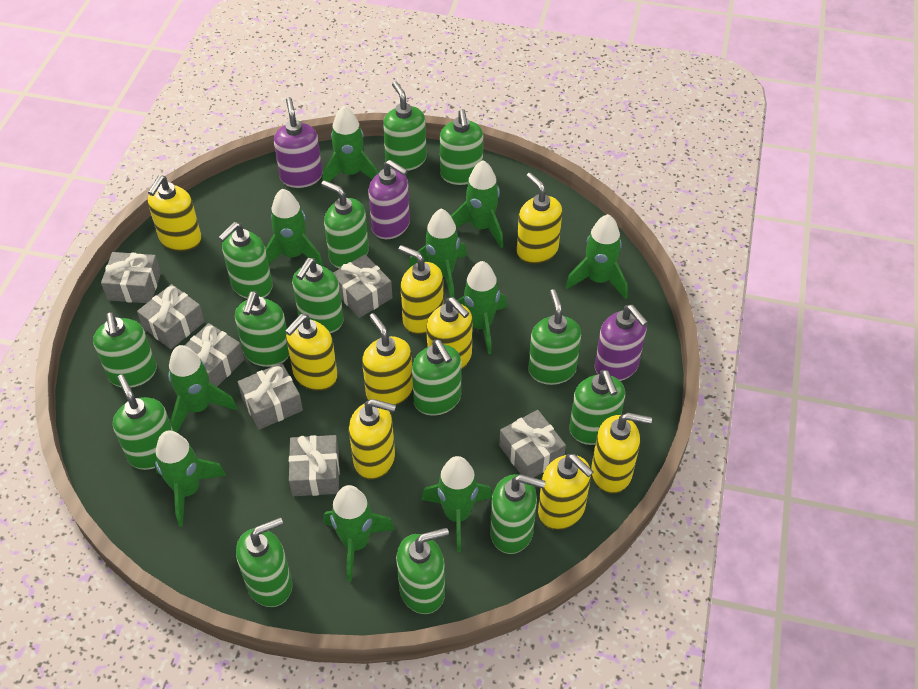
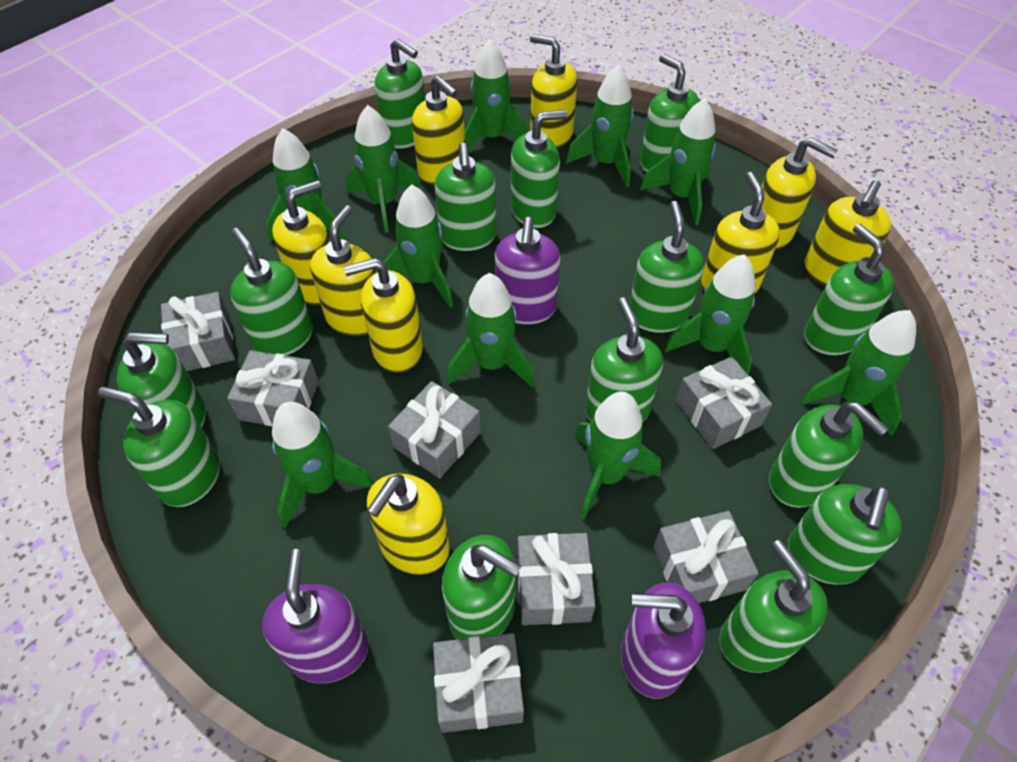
green rocket: [154,431,226,527] [168,345,237,433] [265,189,324,267] [322,106,378,182] [323,485,395,582] [408,209,467,297] [421,456,492,552] [451,160,503,248] [457,261,507,354] [565,214,628,299] = 10 -> [266,128,346,242] [272,402,374,528] [345,105,420,233] [384,184,453,308] [447,273,535,388] [465,39,528,150] [566,65,634,188] [575,392,661,519] [640,98,716,225] [664,254,756,376] [802,310,916,436] = 11

